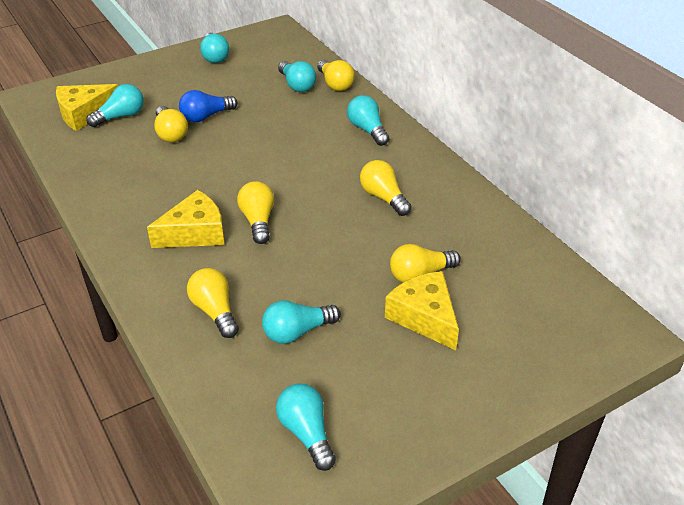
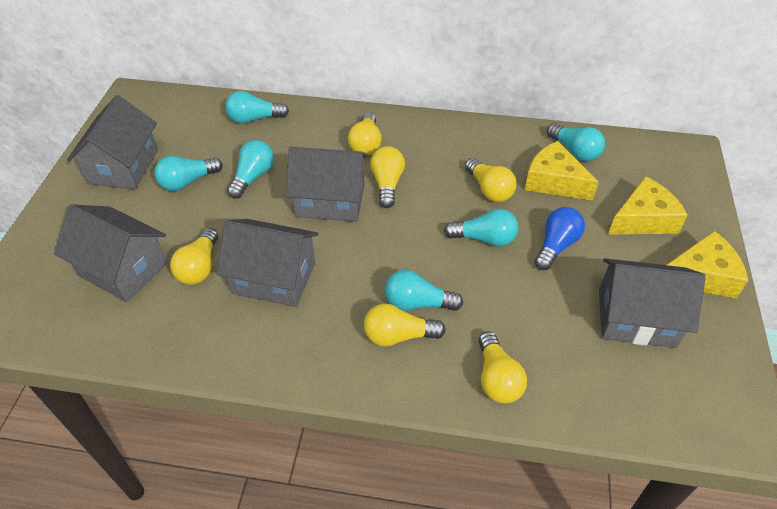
grey house: none = 0 -> [54,204,167,302] [67,95,158,190] [216,219,319,307] [286,147,368,222] [599,258,706,348] = 5

